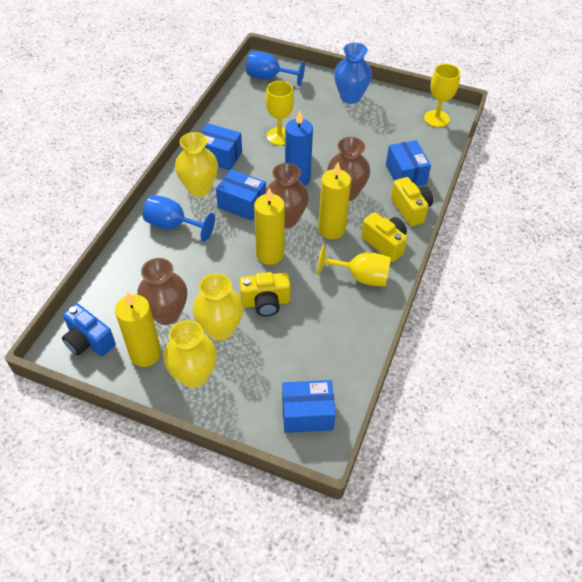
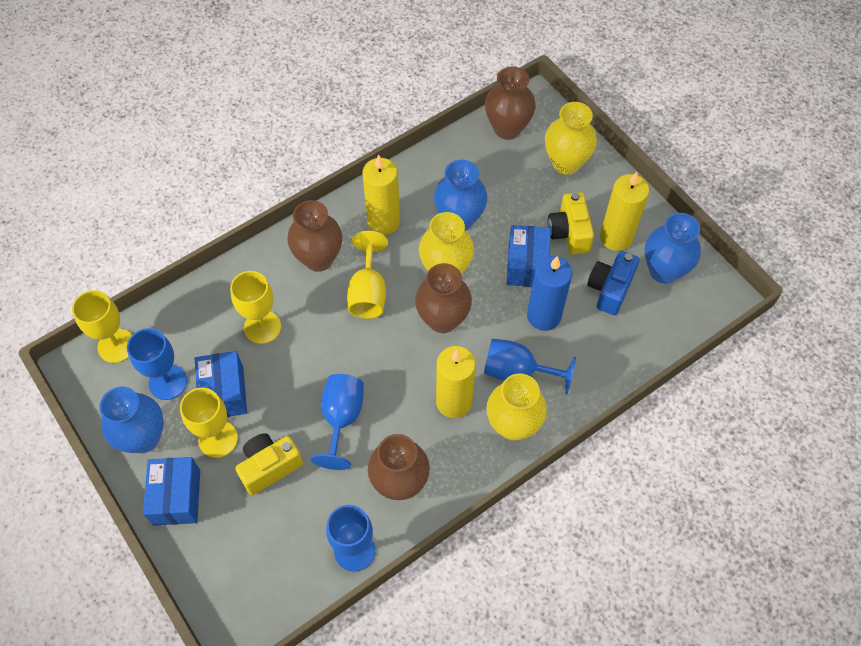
blue box: [200,123,242,170] [216,169,266,221] [282,380,336,433] [386,140,431,186] = 4 -> [143,457,200,526] [195,351,247,417] [507,225,551,287] = 3
blue goblet: [143,195,215,242] [246,51,305,86] = 2 -> [127,328,187,400] [311,374,364,470] [326,505,376,571] [484,339,576,394] = 4
blue vase: [334,42,372,104] = 1 -> [99,387,164,453] [434,160,488,231] [645,213,701,284] = 3
brown vase: [137,258,187,325] [265,163,309,228] [327,137,370,201] = 3 -> [287,200,342,272] [368,434,430,500] [415,263,472,333] [485,66,536,140] = 4
yellow camera: [239,272,291,316] [361,212,407,262] [391,177,433,226] = 3 -> [235,433,303,495] [548,192,594,254] = 2
yellow goblet: [265,81,294,145] [317,245,391,286] [424,64,460,127] = 3 -> [72,290,132,363] [180,388,238,458] [230,271,281,344] [347,231,388,319] = 4

